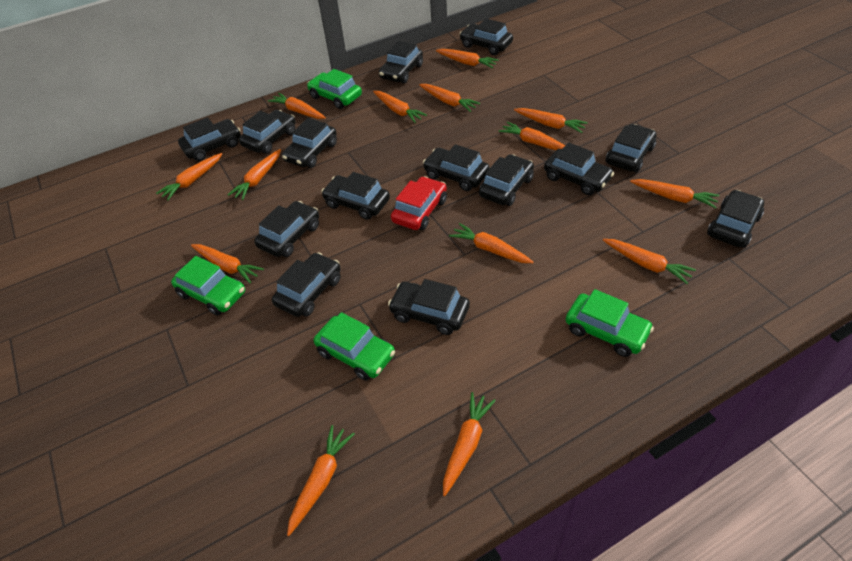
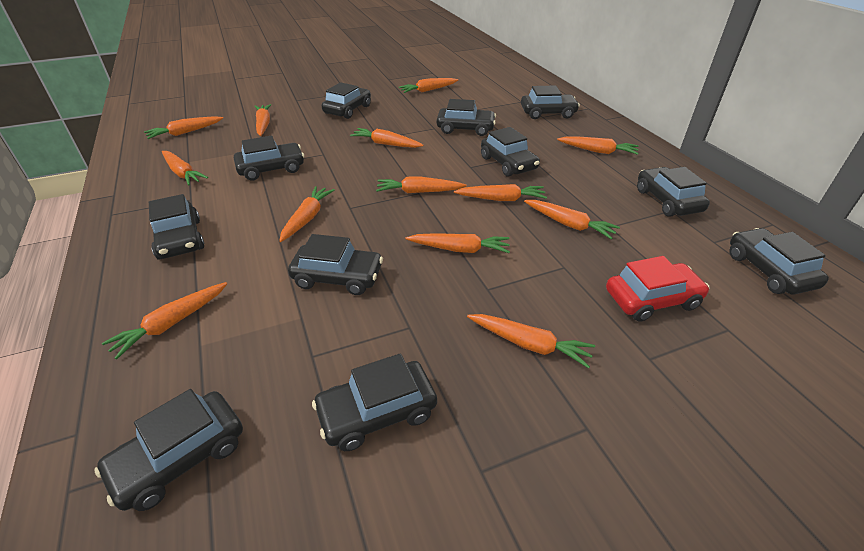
black car: [178,117,241,161] [239,110,296,154] [254,201,319,257] [272,253,341,317] [282,118,337,168] [321,172,390,220] [379,41,423,83] [388,279,470,335] [423,144,490,191] [460,19,513,55] [479,154,534,206] [544,143,614,195] [606,124,656,172] [707,190,764,248] = 14 -> [94,389,243,511] [149,194,204,260] [234,136,304,181] [288,234,383,295] [312,353,437,451] [322,82,371,119] [437,99,496,136] [481,127,540,177] [521,85,580,119] [637,167,710,217] [729,228,829,294] = 11
green car: [171,256,245,316] [307,69,362,109] [314,312,395,381] [565,289,654,357] = 4 -> none = 0
orange carrot: [156,153,222,200] [191,244,264,283] [228,149,281,200] [268,93,326,119] [287,425,355,536] [373,91,427,123] [419,84,480,112] [436,49,499,68] [443,392,496,496] [449,223,533,263] [499,122,565,150] [514,108,588,133] [603,239,696,284] [630,179,720,209] = 14 -> [102,282,227,359] [144,116,223,139] [162,151,208,185] [254,104,271,136] [279,186,335,242] [350,128,423,148] [376,177,467,193] [399,78,458,93] [406,233,510,253] [454,184,547,201] [467,314,595,368] [524,200,620,239] [557,136,639,155] = 13

